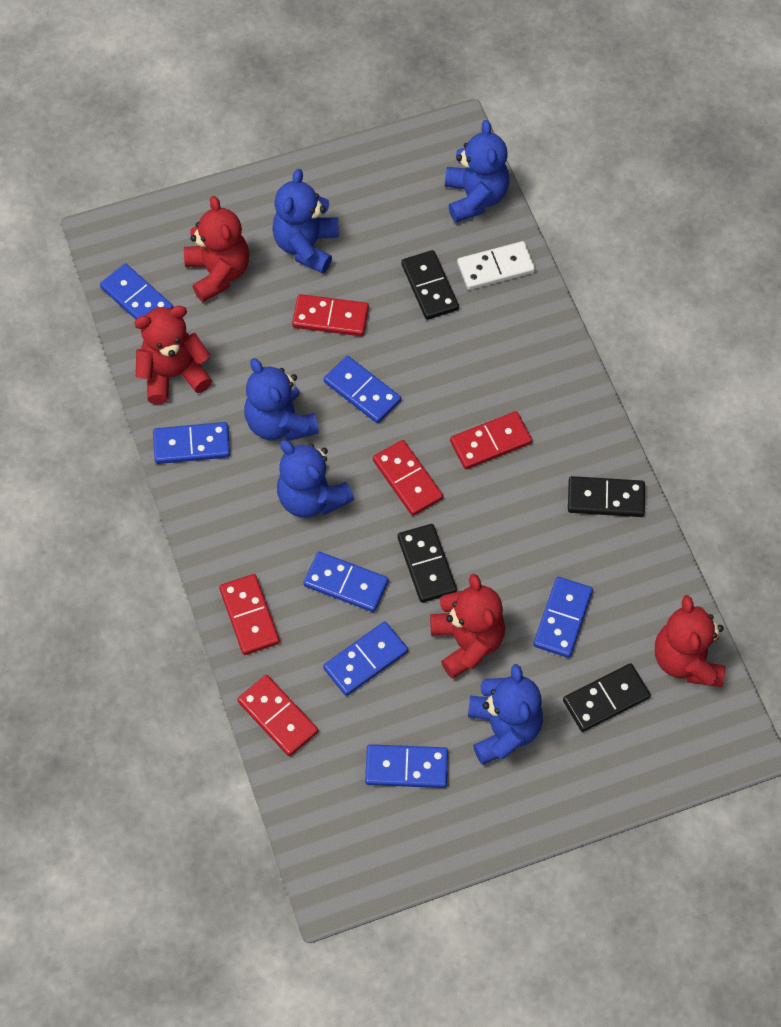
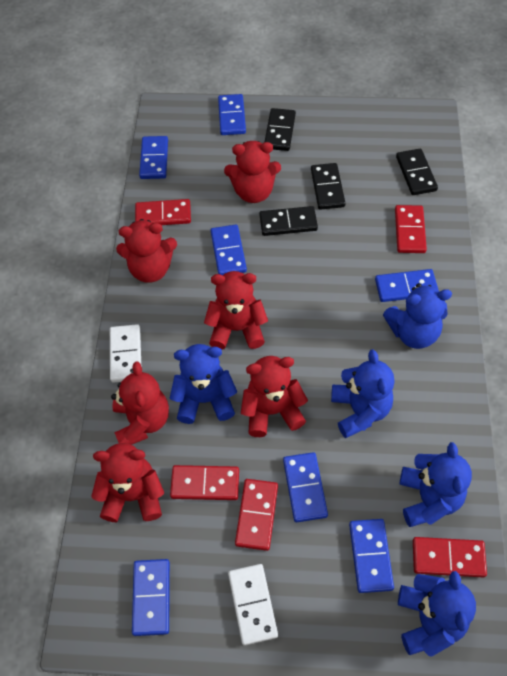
red teddy bear: [134,305,212,405] [184,196,249,302] [430,574,505,679] [655,595,725,687] = 4 -> [91,443,164,522] [111,361,169,445] [116,219,177,283] [204,271,268,350] [224,141,281,203] [241,356,308,437] = 6
white domino: [457,241,535,290] = 1 -> [110,324,141,383] [228,564,278,645] = 2

